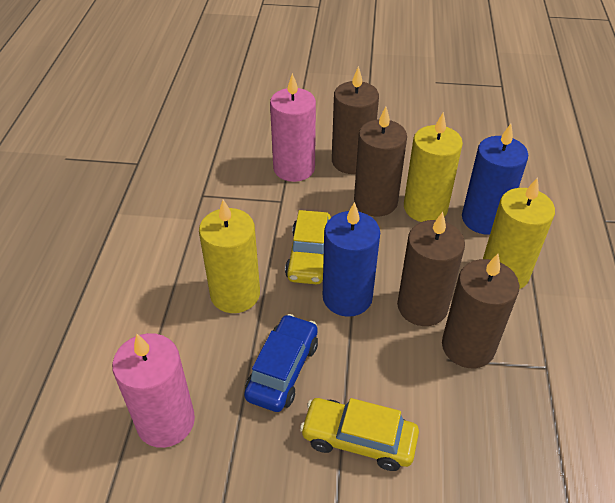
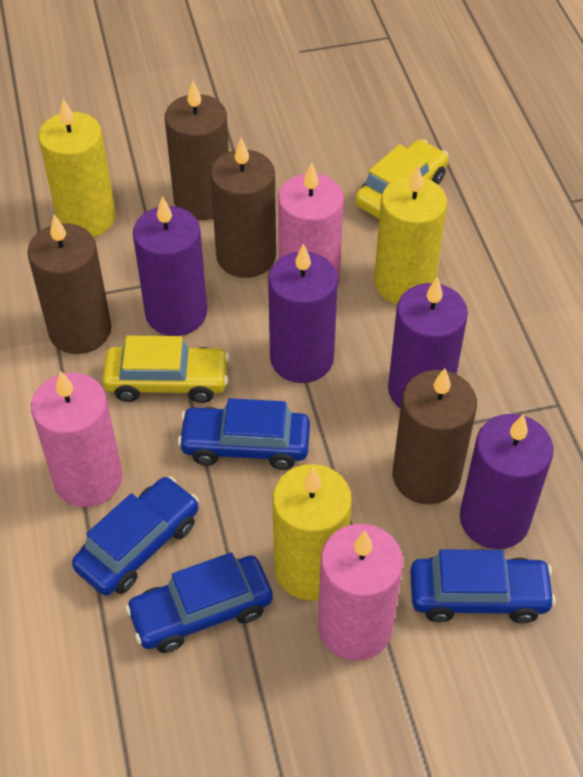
blue candle: [323,202,380,317] [462,124,528,235] = 2 -> none = 0
blue car: [244,314,318,412] = 1 -> [72,476,199,596] [125,552,273,653] [178,398,310,470] [410,549,556,623] = 4
pink candle: [112,333,195,448] [270,73,316,182] = 2 -> [31,371,122,507] [278,162,344,288] [318,524,403,660] = 3
purple candle: none = 0 -> [133,196,207,336] [268,244,338,383] [388,277,468,408] [460,414,554,549] = 4

